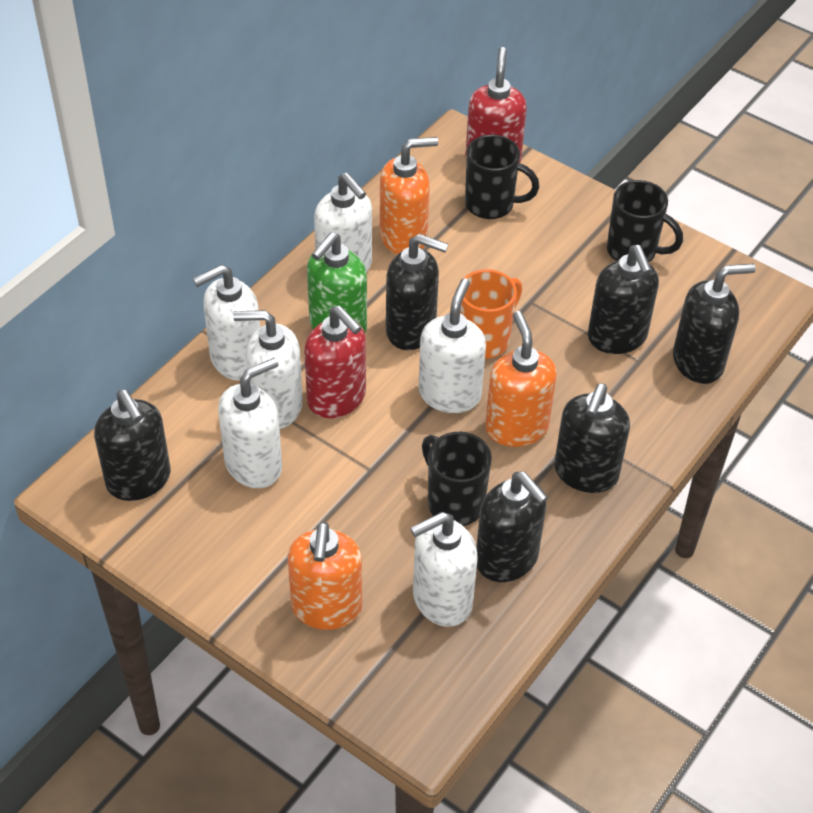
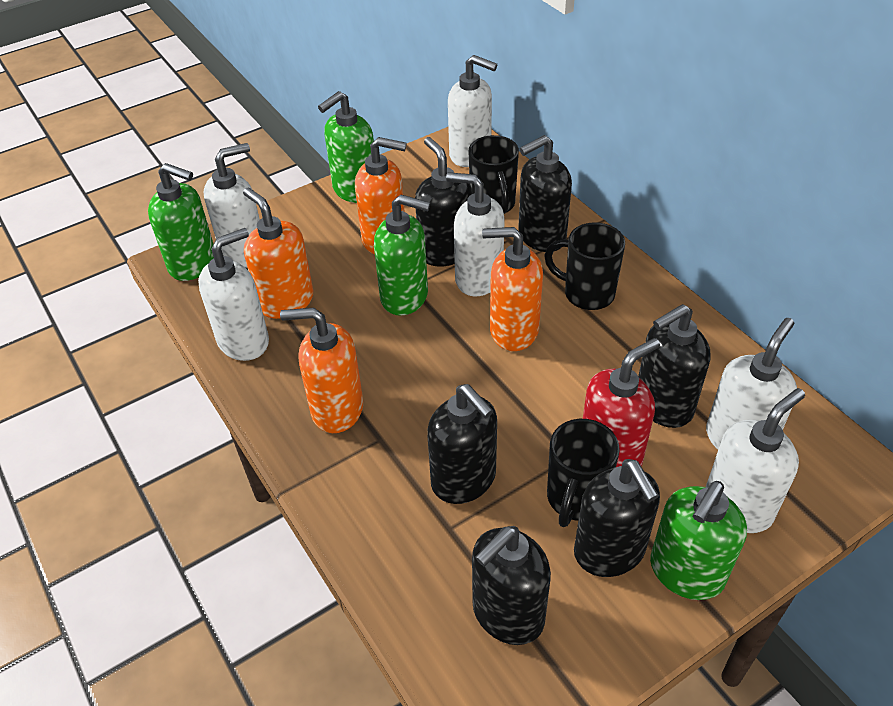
green soap dispenser: [307,233,367,333] = 1 -> [148,163,214,281] [318,91,374,203] [374,195,430,316] [650,481,747,600] = 4
orange mug: [460,269,522,359] = 1 -> none = 0
orange soap dispenser: [288,522,362,630] [380,137,438,254] [485,311,557,447] = 3 -> [243,188,313,319] [280,308,363,433] [355,137,407,254] [482,227,543,351] = 4
red soap dispenser: [304,306,366,418] [465,47,527,163] = 2 -> [583,338,660,467] = 1

